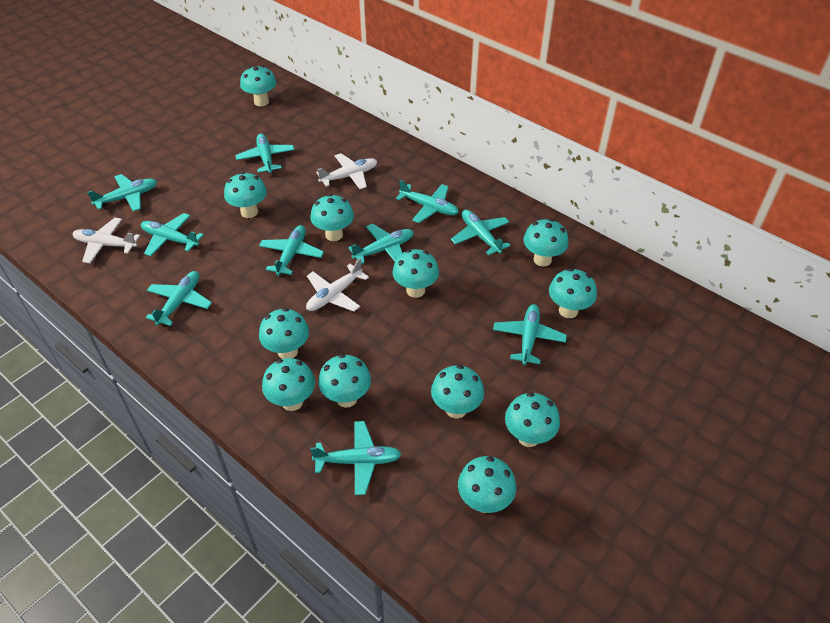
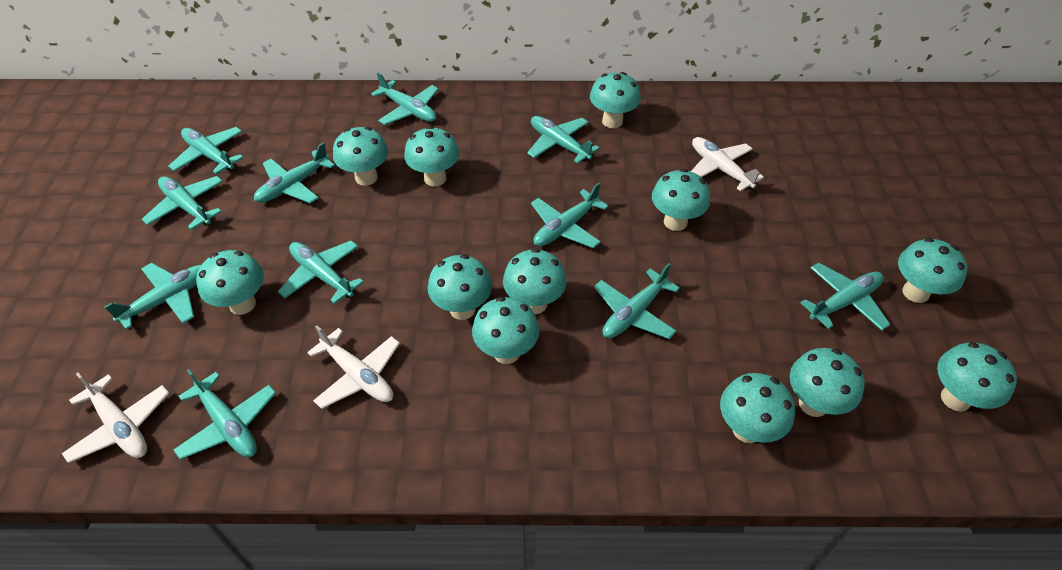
turquoise plane: [87,174,157,211] [141,213,204,256] [146,271,212,326] [235,133,294,173] [259,225,324,276] [310,421,402,495] [348,224,414,264] [396,180,459,223] [451,210,511,255] [493,304,567,365] = 10 -> [104,263,201,330] [142,176,223,230] [168,127,244,174] [173,369,276,460] [254,142,335,203] [278,240,364,304] [371,73,439,125] [527,116,600,164] [531,183,609,248] [594,263,680,339] [800,263,891,331] = 11

